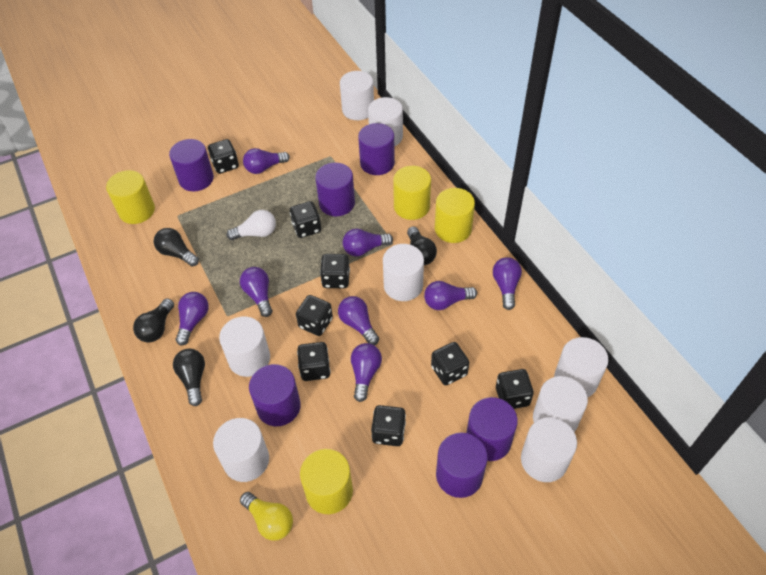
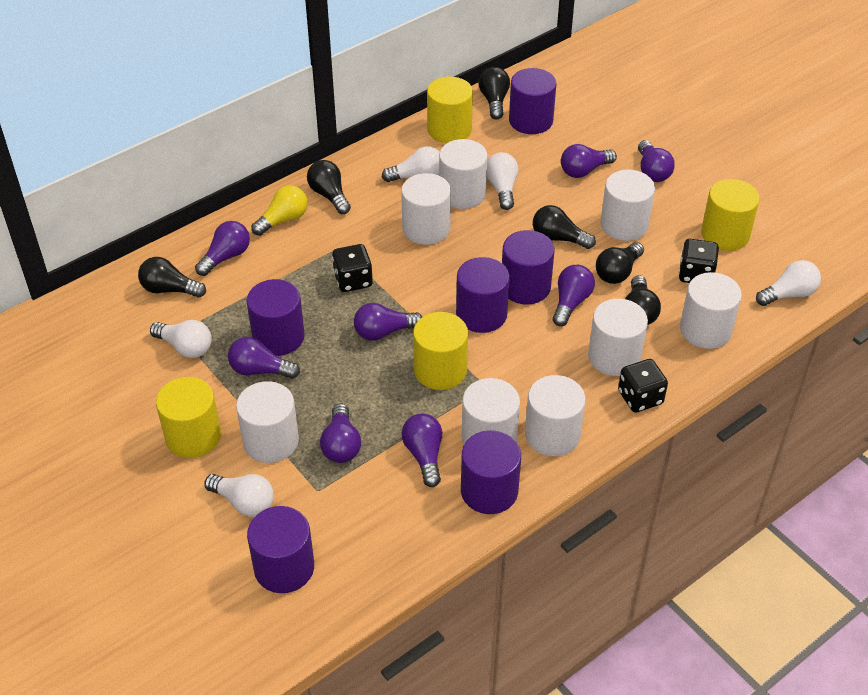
black dice: [208,139,239,174] [290,201,321,238] [296,295,333,336] [297,342,330,381] [320,254,350,288] [371,405,406,446] [431,342,469,385] [496,369,534,409] = 8 -> [332,244,373,292] [618,359,668,413] [679,239,719,283] = 3
black light bulb: [133,298,174,343] [154,228,199,267] [173,349,205,406] [407,226,437,265] = 4 -> [138,257,206,298] [307,160,351,214] [479,67,510,120] [533,205,596,249] [596,242,644,284] [625,275,661,325] = 6
white light bulb: [227,210,276,240] = 1 -> [150,320,212,358] [204,474,274,517] [382,146,440,182] [487,152,518,210] [756,260,821,306] = 5

